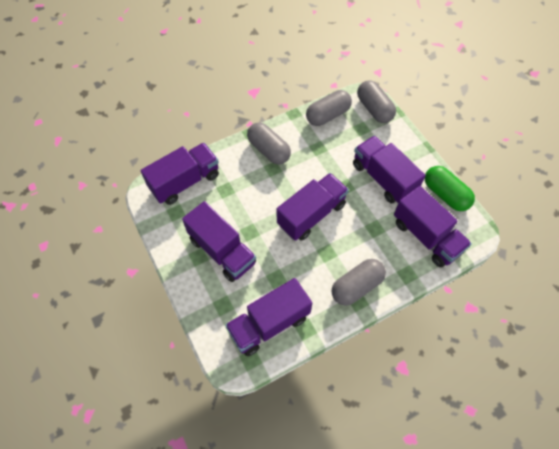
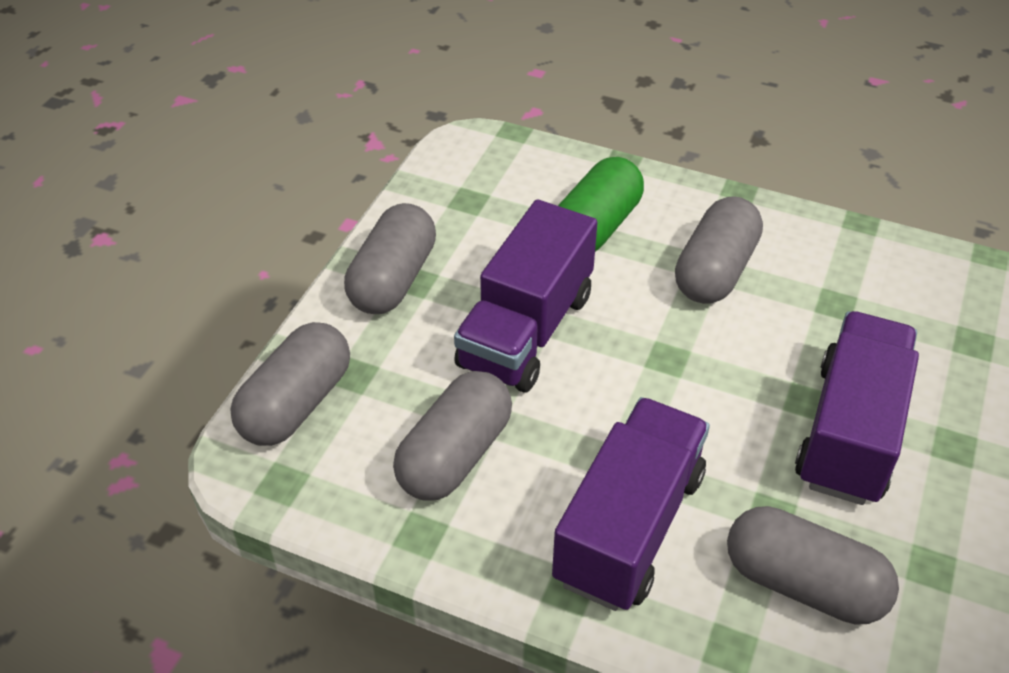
grey capsule: [247,122,291,164] [306,90,352,126] [331,259,386,306] [357,80,396,123] = 4 -> [230,322,350,446] [344,203,436,314] [393,371,512,501] [675,196,763,304] [727,506,899,625] = 5
purple truck: [141,143,219,205] [182,201,256,282] [225,278,312,356] [277,173,349,241] [353,136,425,203] [394,186,472,267] = 6 -> [454,199,597,392] [552,397,710,611] [795,311,919,505] = 3

